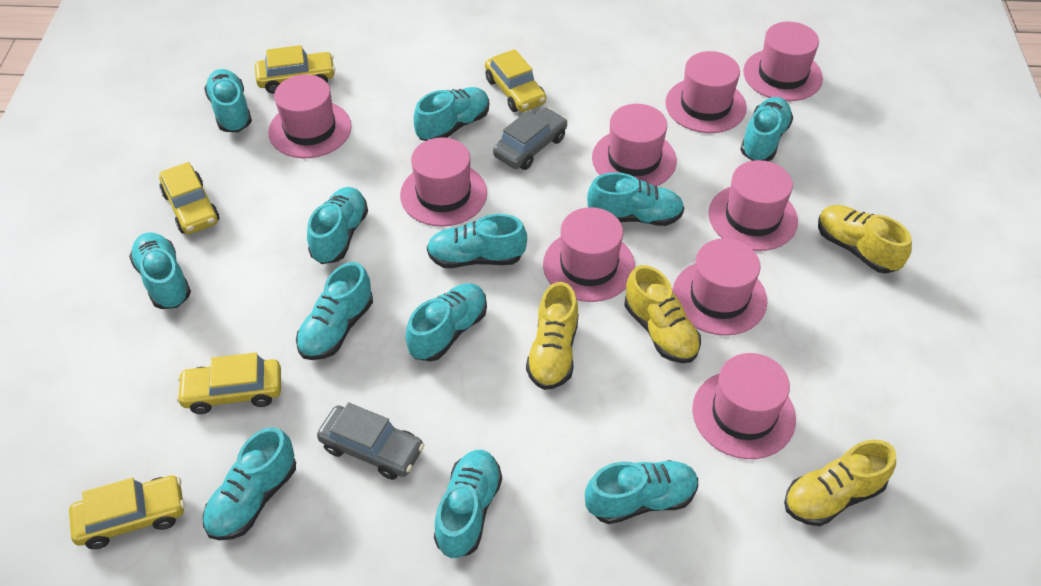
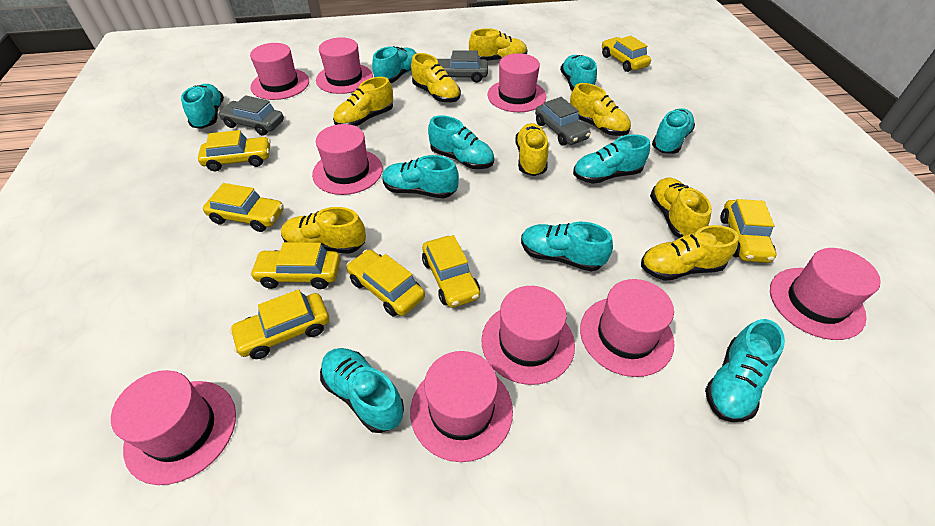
grey car: [317,402,424,480] [493,108,567,170] = 2 -> [218,95,284,136] [437,50,488,83] [535,97,591,146] = 3
turquoise shoe: [129,232,191,309] [203,427,296,540] [204,69,252,132] [296,262,373,360] [307,187,368,264] [405,284,487,362] [414,87,489,141] [427,214,527,268] [434,450,502,558] [585,460,698,524] [587,172,684,226] [740,97,793,161] = 12 -> [181,84,224,129] [320,348,404,433] [372,46,417,83] [382,155,459,199] [428,115,494,169] [521,222,613,272] [560,55,597,91] [573,134,650,184] [652,108,695,154] [705,319,785,422] = 10
yellow car: [69,475,185,549] [159,162,219,234] [176,353,281,414] [255,45,335,94] [485,49,546,112] = 5 -> [198,130,271,171] [203,183,284,232] [229,289,329,359] [250,242,341,289] [347,249,425,317] [422,235,480,308] [602,36,651,72] [721,199,776,263] = 8
yellow shoe: [526,282,579,390] [624,265,701,363] [784,439,896,526] [818,205,912,273] = 4 -> [281,207,366,254] [333,77,393,126] [411,53,461,103] [469,28,528,61] [515,123,548,176] [570,83,631,136] [641,225,739,281] [650,177,712,238] = 8

